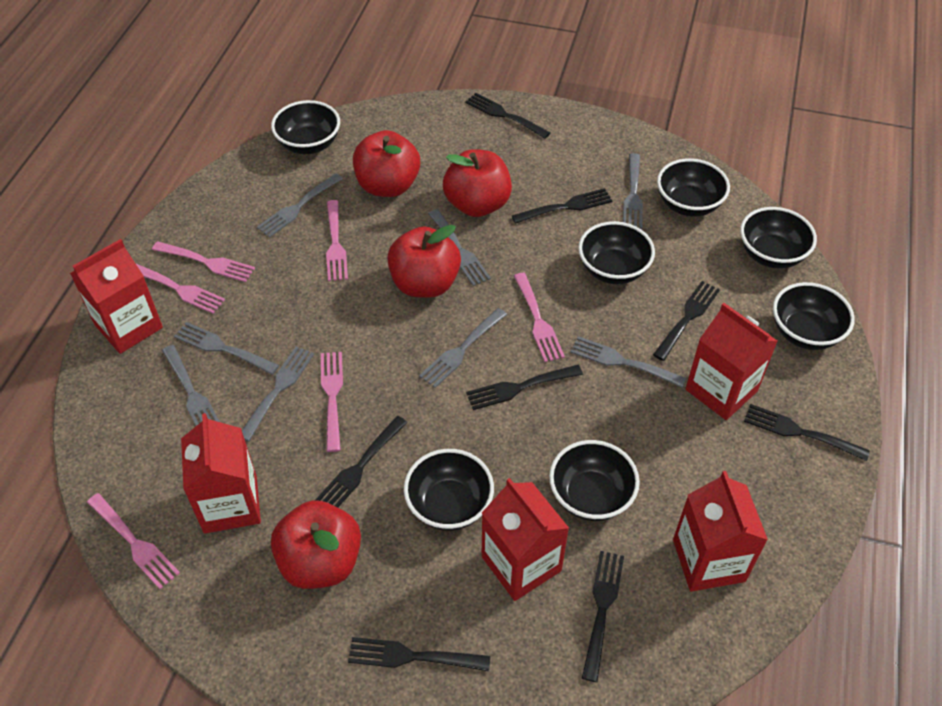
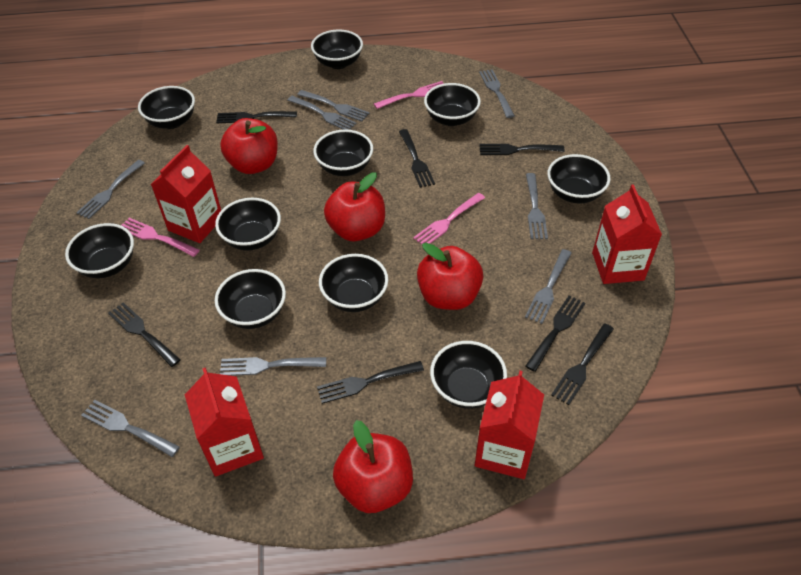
black bowl: [271,100,340,154] [404,449,494,531] [549,440,640,521] [578,221,655,284] [657,158,730,217] [740,207,817,269] [773,282,855,350] = 7 -> [65,223,134,278] [138,86,195,129] [215,198,281,251] [215,269,286,329] [311,30,363,69] [313,129,373,176] [319,254,388,312] [424,83,481,126] [430,341,507,409] [547,154,610,203] = 10
black fork: [315,416,407,507] [348,637,490,671] [465,93,551,139] [466,365,583,410] [512,188,613,224] [582,551,624,682] [653,281,720,361] [744,404,870,461] = 8 -> [108,302,181,367] [216,111,297,123] [317,361,424,404] [399,129,435,188] [480,144,565,155] [525,295,585,372] [551,323,614,405] = 7
pink fork: [87,493,180,589] [136,264,225,314] [152,241,255,282] [321,352,343,452] [326,200,348,281] [514,273,565,362] = 6 -> [121,218,200,257] [374,81,444,109] [413,193,485,245] = 3
red carton: [70,239,163,354] [181,413,261,533] [481,478,569,601] [673,471,768,592] [685,303,778,420] = 5 -> [151,145,221,243] [185,367,264,477] [475,370,544,479] [592,184,662,284] = 4

